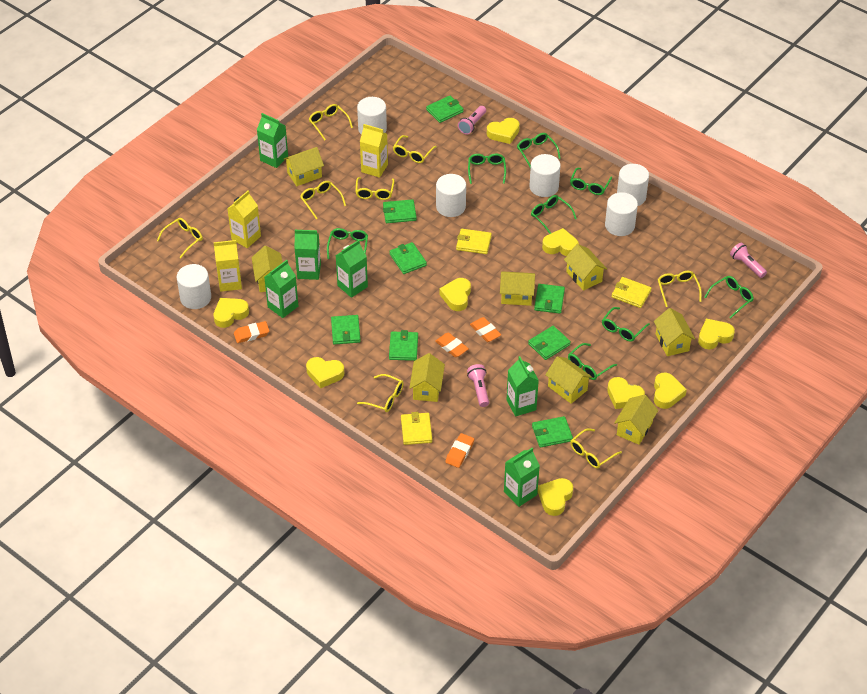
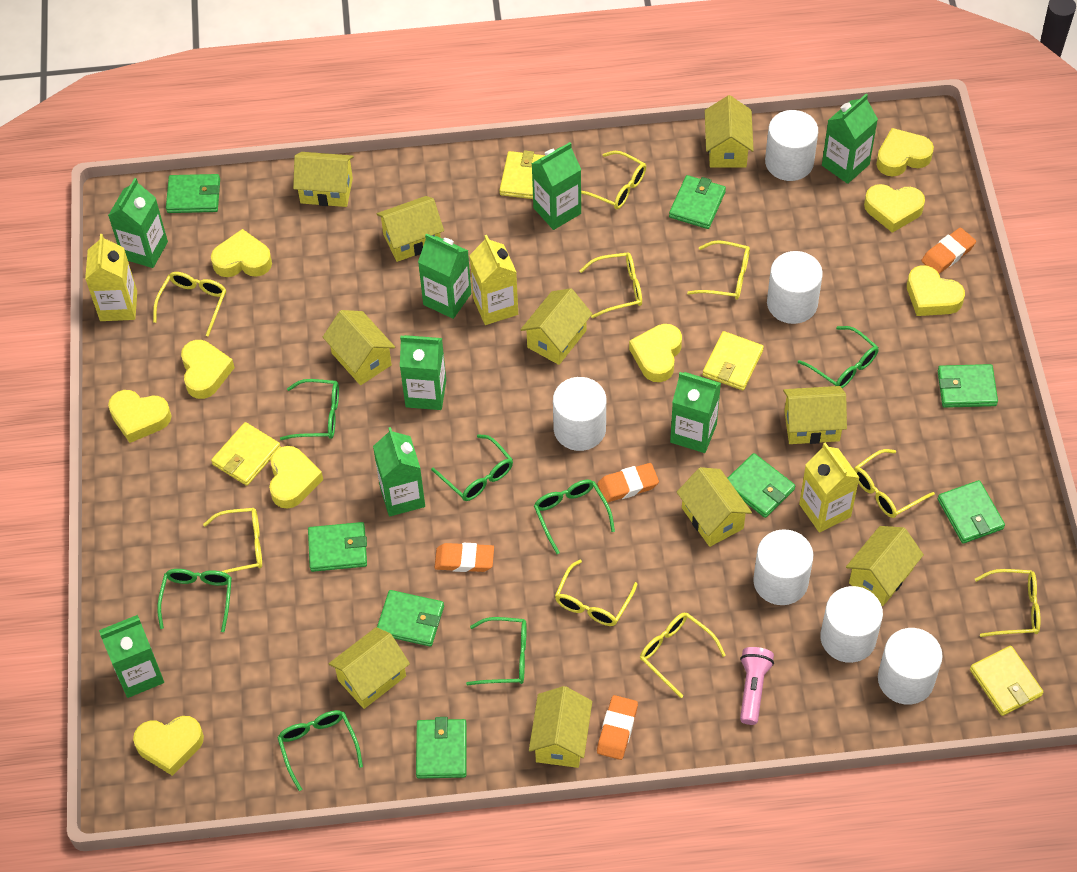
green carton: [257,113,288,168] [264,260,298,318] [294,230,321,280] [335,240,368,298] [504,448,540,507] [507,356,539,417] = 6 -> [99,615,164,698] [108,178,168,268] [373,427,425,517] [400,335,446,410] [418,233,471,319] [532,142,581,230] [670,372,721,453] [822,94,878,184] = 8
green glasses: [327,228,368,259] [468,154,506,184] [517,133,561,168] [531,195,577,234] [568,343,617,380] [570,168,612,195] [602,307,650,342] [705,276,754,318] = 8 -> [157,569,232,632] [277,710,363,791] [280,379,339,440] [431,434,513,501] [466,617,527,685] [534,480,615,554] [798,326,879,388] = 7
pink flashlight: [458,106,486,134] [467,364,489,407] [730,242,767,278] = 3 -> [740,647,774,725] = 1
yellow glasses: [157,218,203,258] [300,181,346,219] [309,104,353,141] [355,177,395,200] [357,374,404,412] [393,135,437,163] [570,428,622,469] [658,271,702,307] = 8 -> [153,272,226,337] [203,508,262,573] [555,560,638,626] [579,252,642,318] [581,151,646,209] [640,613,726,698] [687,240,750,300] [854,449,935,518] [975,569,1041,637] = 9
yellow house: [252,246,283,292] [284,147,324,186] [409,353,445,402] [500,271,535,306] [545,356,592,404] [564,244,607,291] [614,395,658,445] [654,308,695,356] = 8 -> [293,152,354,207] [323,310,395,385] [328,627,410,709] [376,196,444,262] [520,288,592,365] [529,686,592,768] [677,467,752,547] [705,95,754,168] [783,386,847,444] [846,526,924,606] = 10
yellow wallet: [401,412,432,445] [456,229,492,254] [612,277,652,308] = 3 -> [211,422,281,486] [500,150,545,199] [703,331,764,390] [970,646,1043,716] = 4

